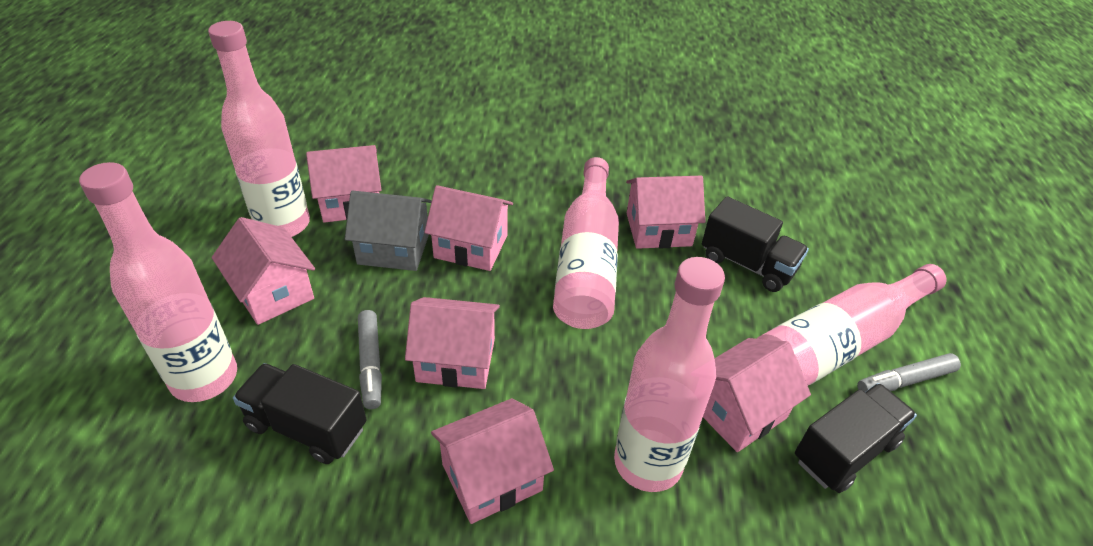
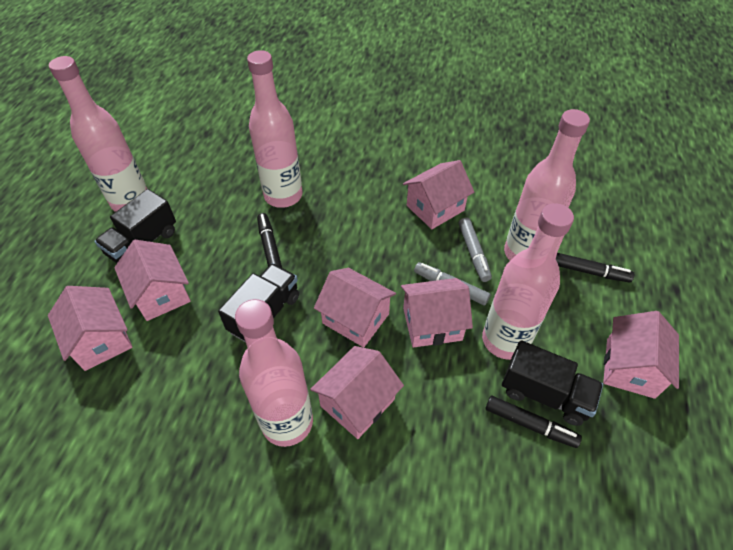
black marker: none = 0 -> [257,213,282,268] [486,396,582,448] [556,253,634,283] = 3
grey house: [345,190,432,271] = 1 -> none = 0

